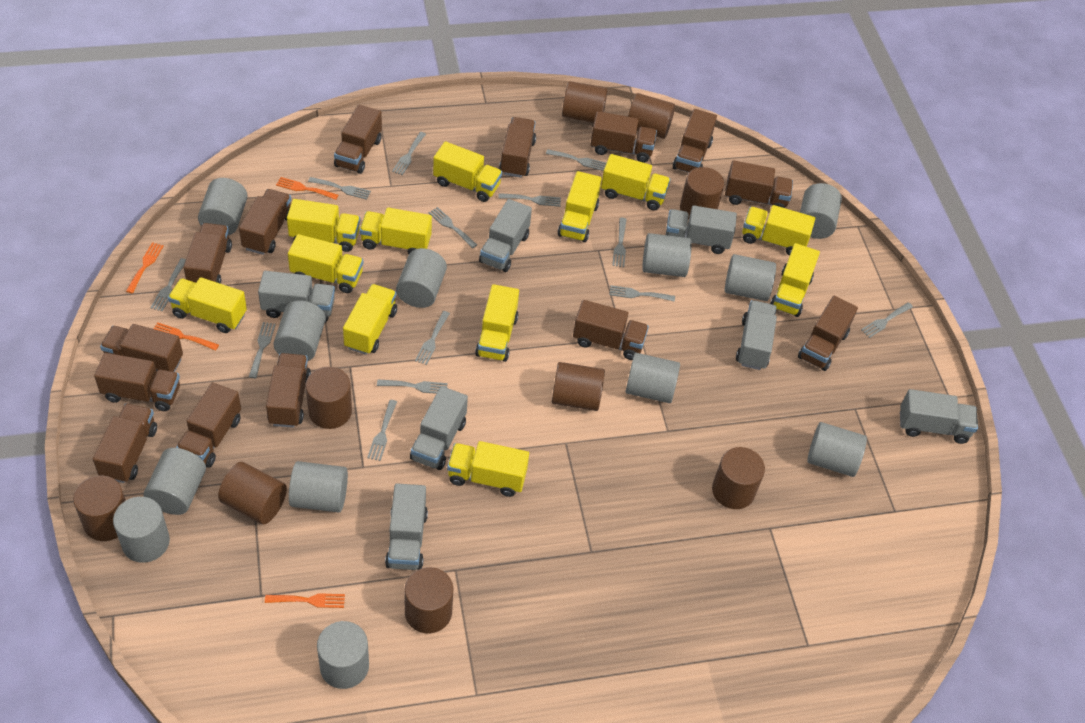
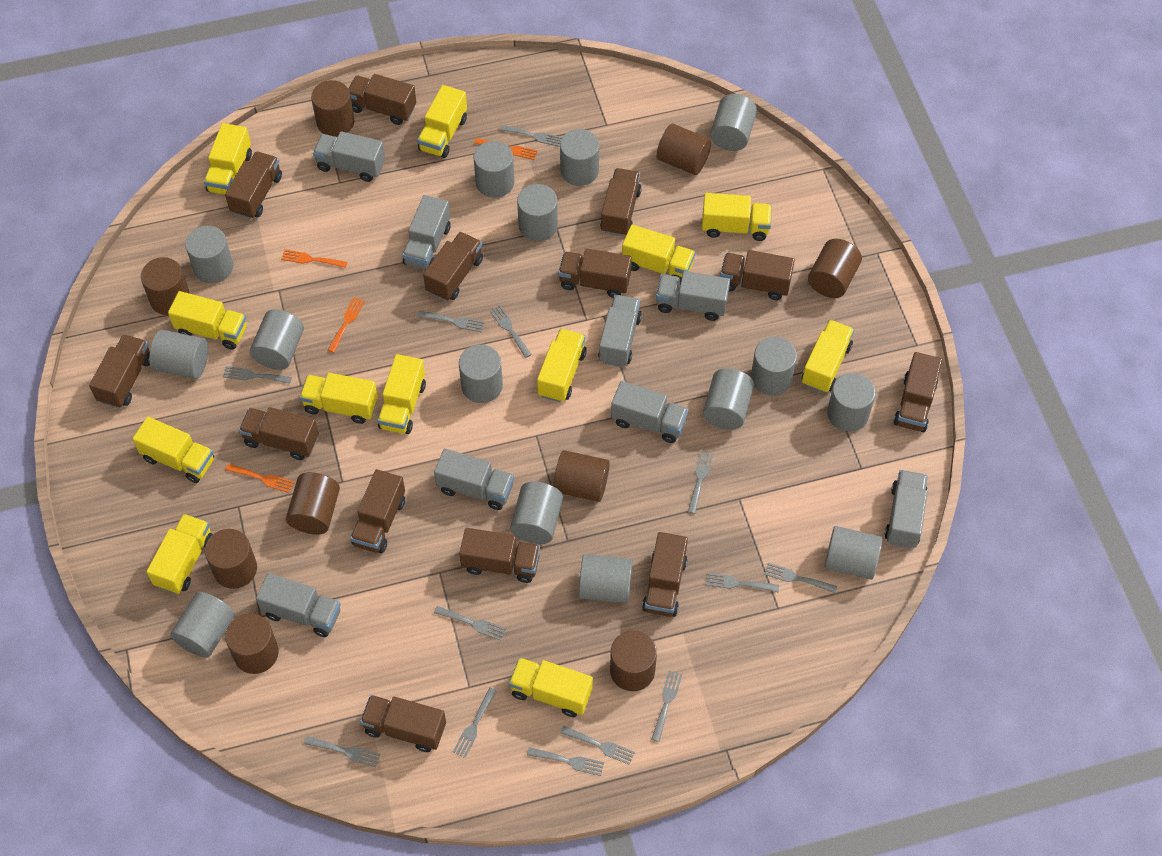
brown truck: [93,404,157,483] [94,353,180,411] [100,324,183,372] [176,382,241,468] [184,223,232,284] [239,189,291,255] [266,353,311,428] [334,105,382,174] [499,117,536,178] [573,300,649,360] [590,111,657,163] [673,109,717,173] [725,160,793,208] [798,296,858,371] = 14 -> [89,334,150,408] [225,151,282,219] [239,407,319,460] [348,74,416,125] [350,469,405,553] [360,695,446,752] [423,232,483,301] [459,528,540,583] [558,249,632,298] [600,168,642,236] [642,532,688,617] [720,250,795,300] [893,352,942,432] = 13
grey cylinder: [113,497,170,563] [144,448,206,515] [198,178,248,235] [273,301,326,361] [289,461,348,512] [317,621,369,689] [396,248,447,308] [625,353,680,403] [642,233,692,277] [725,254,776,301] [800,183,842,239] [807,422,867,477] = 12 -> [149,330,208,379] [170,592,235,658] [185,226,233,283] [250,309,304,370] [459,344,503,403] [474,141,514,198] [510,482,563,544] [517,184,558,241] [560,129,599,186] [579,554,633,603] [703,368,754,429] [710,94,757,151] [751,337,797,395] [825,526,883,580] [827,373,876,432] = 15
grey truck: [258,271,335,323] [385,483,428,570] [410,386,468,470] [479,199,532,272] [666,205,737,254] [736,300,777,370] [900,389,978,444] = 7 -> [256,573,341,637] [313,131,385,182] [402,195,451,270] [434,448,514,510] [598,295,642,367] [611,381,689,443] [656,271,730,321] [885,470,928,548] = 8

